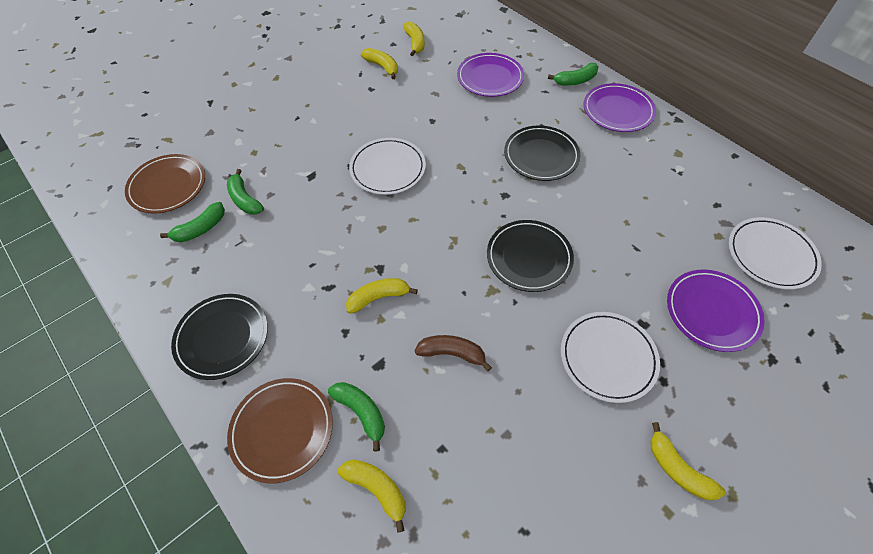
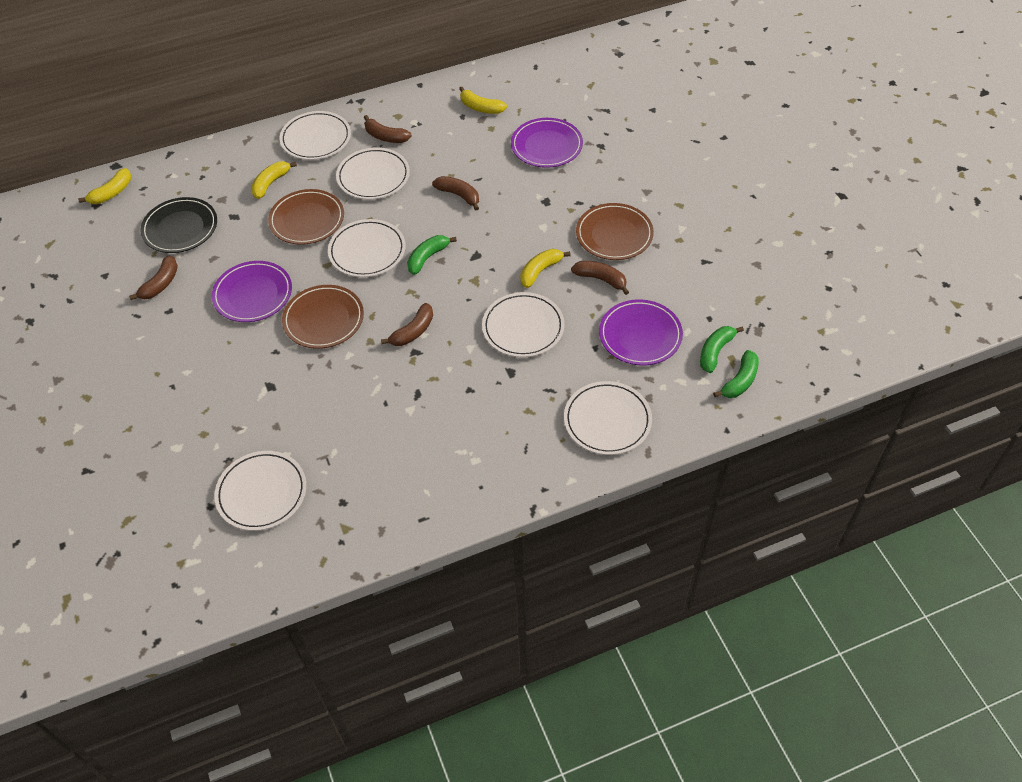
black plate: [171,294,268,380] [487,220,574,292] [504,125,580,181] = 3 -> [140,197,217,253] = 1
brown banana: [415,335,492,372] = 1 -> [129,256,178,300] [364,115,412,143] [381,303,433,346] [432,176,479,211] [571,261,629,295] = 5
brown plate: [125,154,205,214] [227,378,333,484] = 2 -> [268,189,344,245] [282,285,364,349] [576,203,654,260] = 3
green banana: [160,202,225,242] [227,169,264,215] [328,382,385,452] [548,63,599,86] = 4 -> [407,235,457,275] [700,326,744,373] [713,350,759,398] = 3
white plate: [349,138,426,195] [561,312,660,403] [729,217,822,290] = 3 -> [214,451,306,531] [280,111,351,160] [328,219,406,277] [336,148,410,200] [482,292,565,357] [564,381,652,455] = 6
yellow banana: [338,459,406,533] [346,278,418,314] [361,48,398,79] [403,22,425,56] [651,422,726,500] = 5 -> [78,168,131,204] [251,161,297,199] [459,87,507,114] [520,249,571,288] = 4

